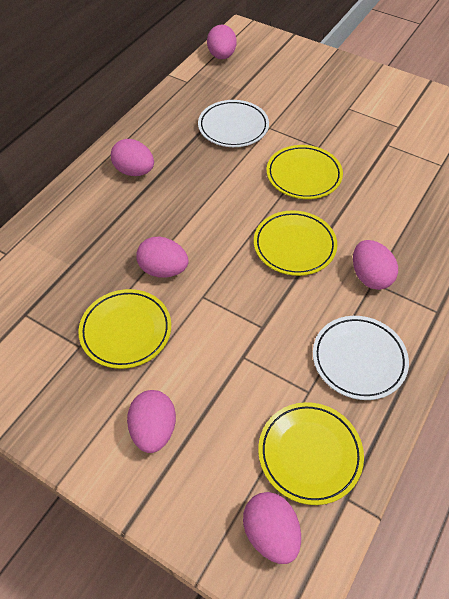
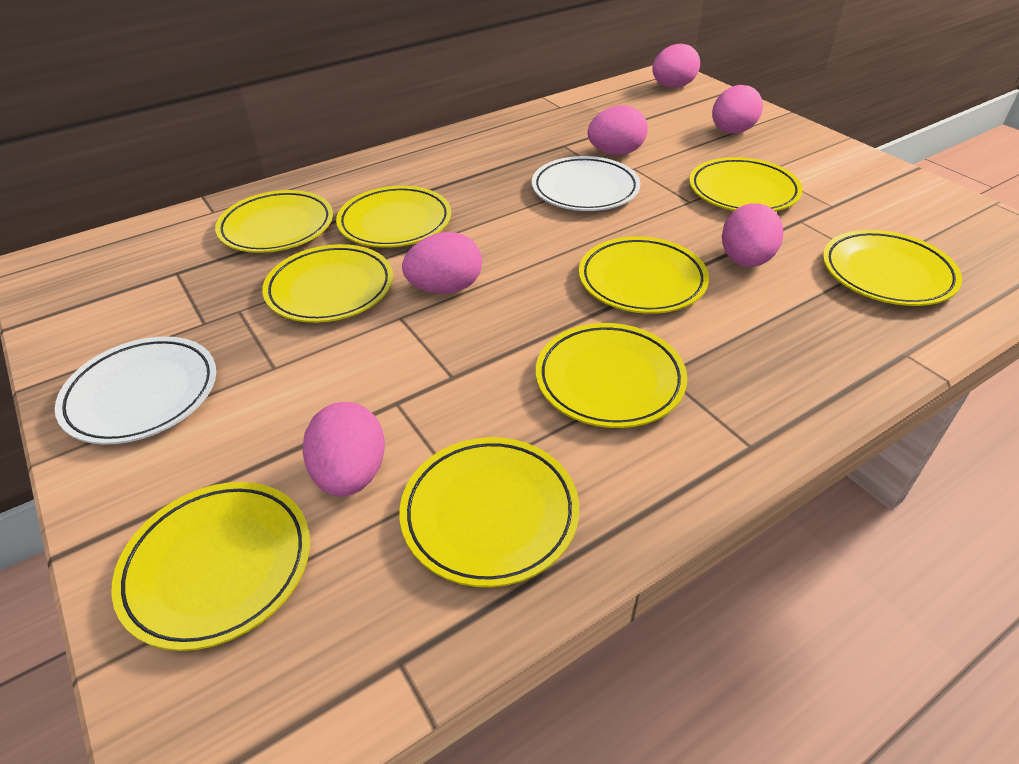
yellow plate: [78,289,171,369] [254,210,337,276] [258,402,364,505] [266,145,343,199] = 4 -> [112,482,310,651] [215,190,333,253] [262,244,393,323] [336,186,451,248] [400,437,579,587] [536,323,687,428] [579,236,709,314] [689,157,803,211] [823,230,962,306] = 9

